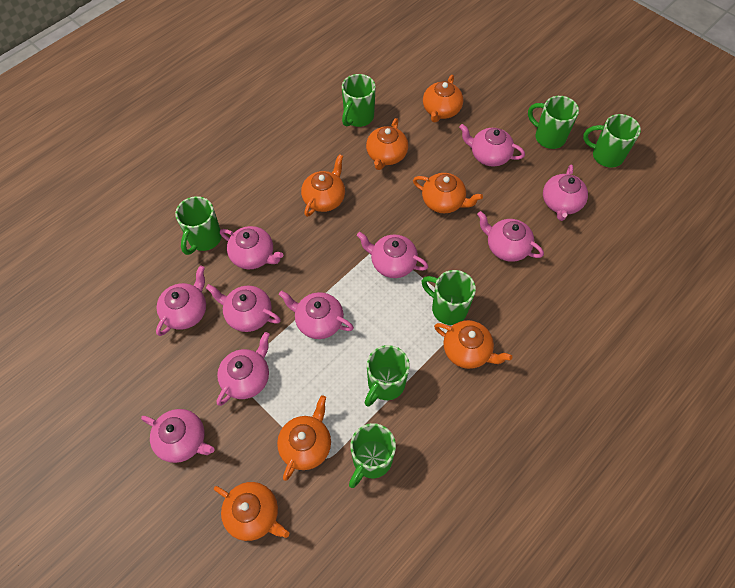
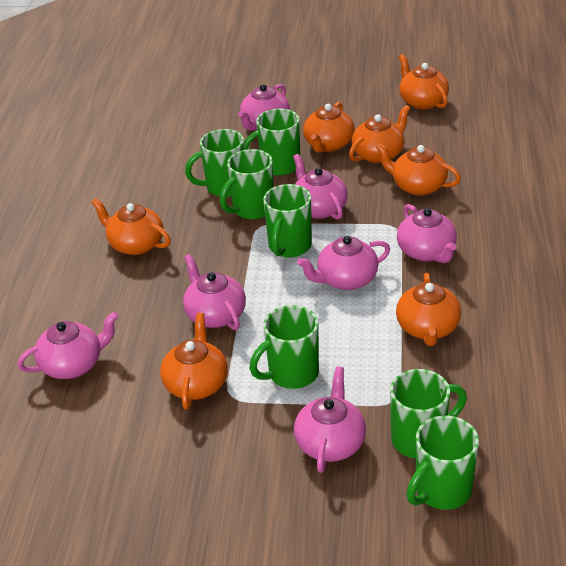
pink teapot: [141,409,215,463] [156,265,206,336] [206,284,281,332] [217,332,270,406] [220,226,283,269] [279,290,354,339] [357,232,428,278] [459,124,525,167] [477,211,544,262] [543,165,588,221] = 10 -> [17,312,118,379] [183,254,246,330] [238,84,290,131] [293,154,348,220] [294,367,366,473] [297,236,390,290] [397,204,457,263] = 7

